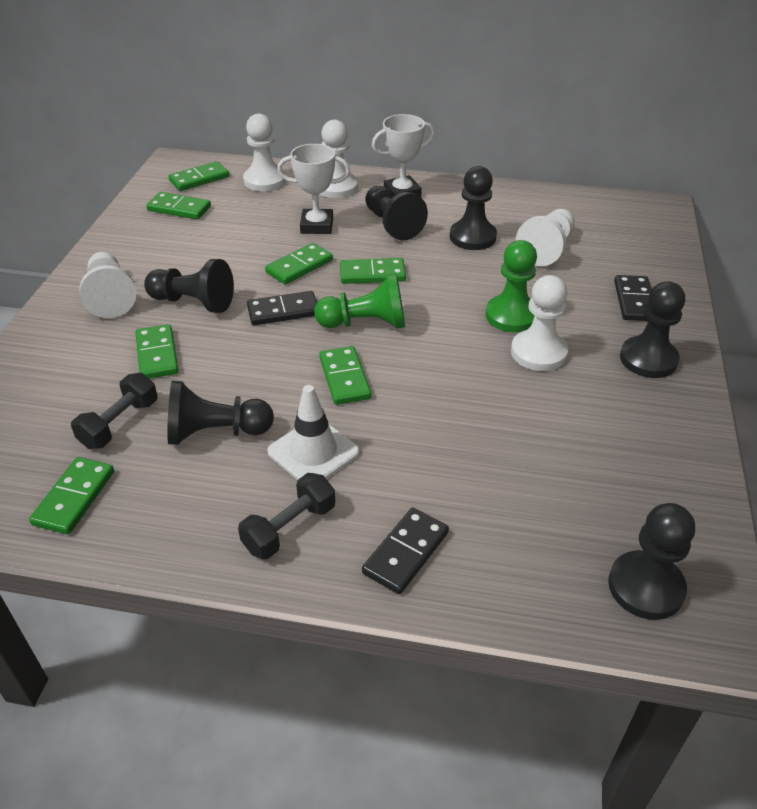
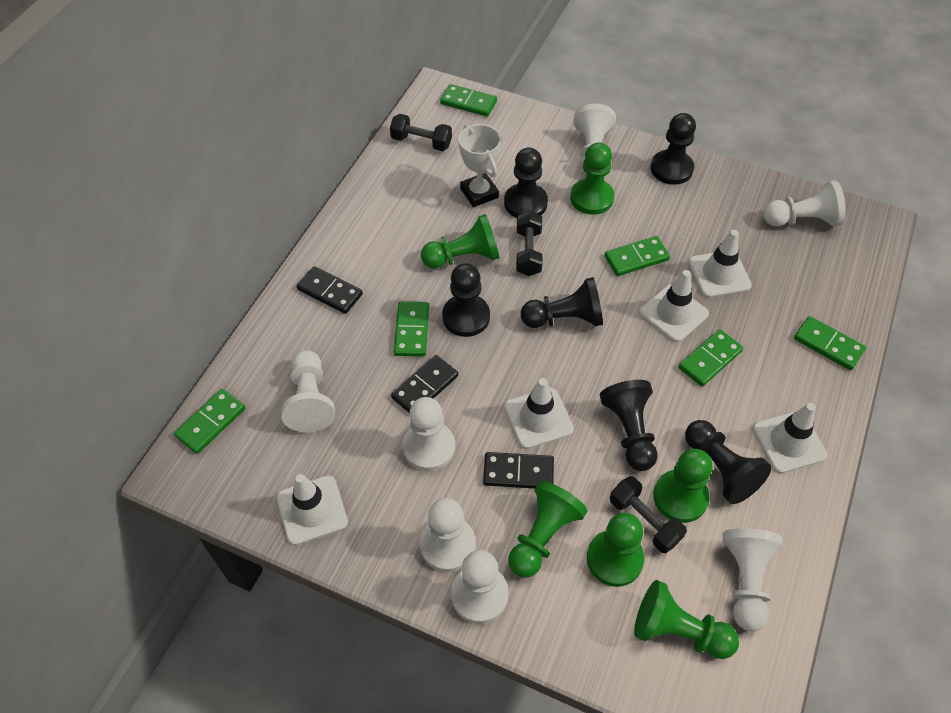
black dumbbell: [71,373,158,449] [238,473,335,559] = 2 -> [390,114,452,151] [516,211,543,276] [610,476,687,553] = 3
green domino: [29,457,114,534] [135,324,179,379] [146,192,211,219] [168,161,229,191] [265,243,333,285] [319,346,371,405] [340,258,406,284] = 7 -> [174,389,245,454] [394,302,429,357] [440,84,497,117] [605,236,670,276] [679,329,743,387] [794,316,866,370] = 6
green pawn: [314,273,405,328] [485,240,537,332] = 2 -> [421,214,500,268] [508,481,588,577] [570,142,615,215] [587,513,644,587] [634,580,739,659] [653,449,713,523] = 6
white pawn: [79,252,136,318] [243,114,286,191] [320,120,358,198] [511,275,568,371] [516,209,575,266] = 5 -> [281,350,335,432] [403,397,455,471] [420,498,476,572] [451,550,509,624] [574,104,616,174] [723,528,783,631] [763,180,845,227] = 7
white traffic cone: [267,385,360,480] = 1 -> [277,474,348,545] [504,378,574,449] [639,270,709,342] [688,230,752,298] [752,403,827,473] = 5
white trophy: [277,144,350,234] [372,114,435,197] = 2 -> [458,124,501,207] = 1

